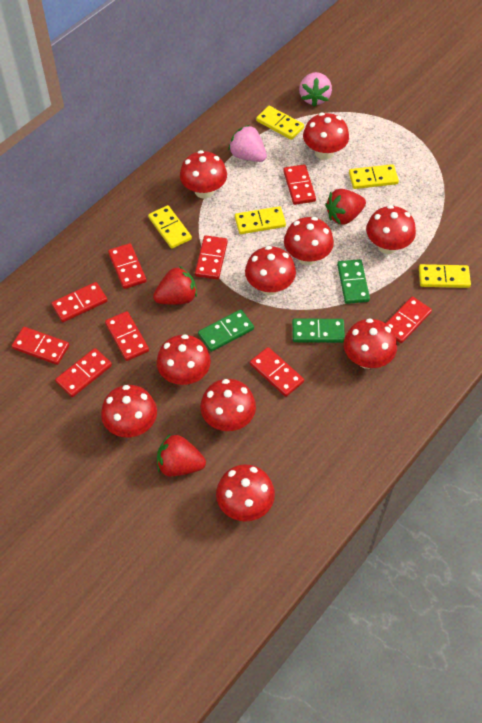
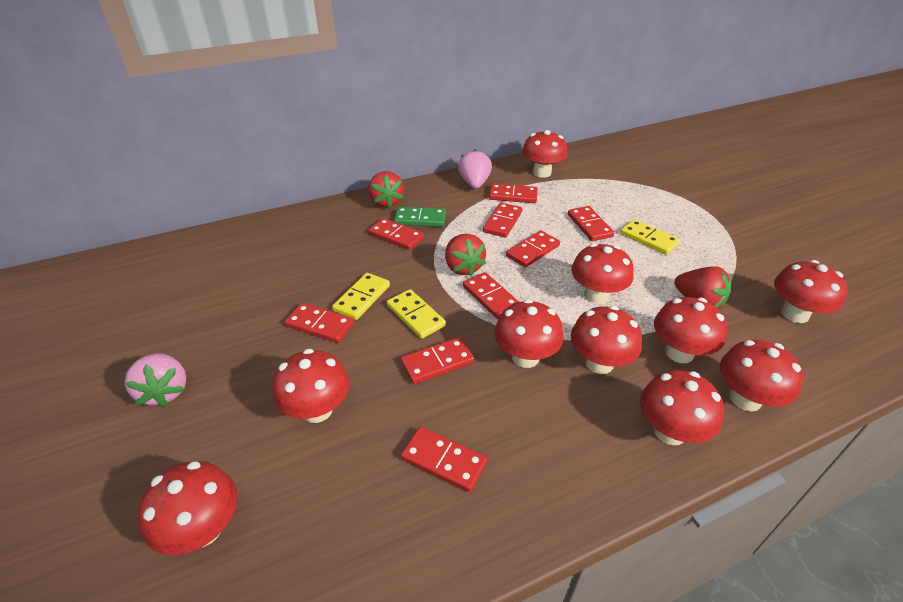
green domino: [198,309,254,352] [292,318,345,343] [337,259,370,304] = 3 -> [394,207,446,227] = 1
yellow domino: [148,205,192,249] [235,206,286,234] [256,106,304,140] [349,164,399,189] [419,264,471,288] = 5 -> [332,273,390,320] [387,289,446,339] [620,219,680,255] = 3

